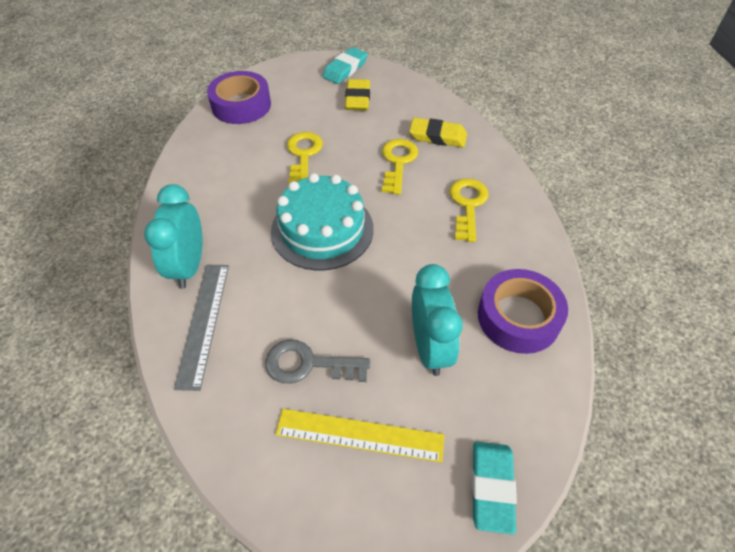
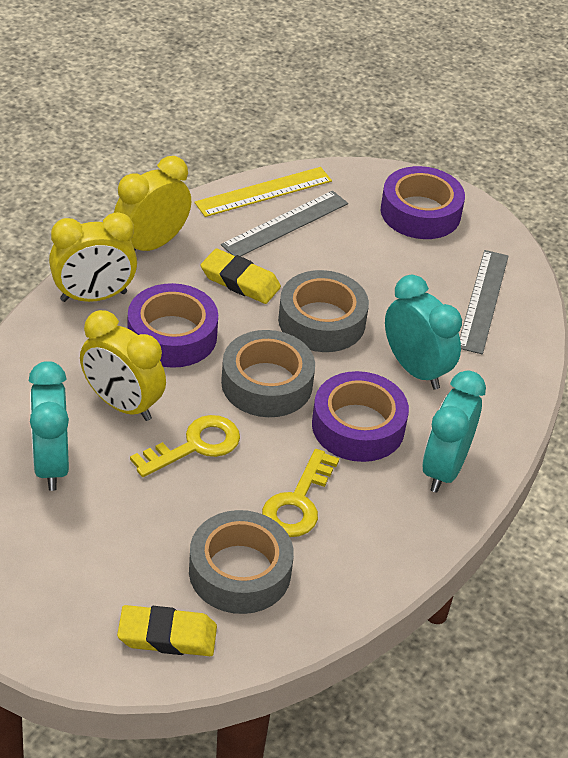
grey key: [265,340,370,384] = 1 -> none = 0
grey ruler: [174,265,229,391] = 1 -> [221,191,348,256] [460,250,509,354] = 2
grey tape: none = 0 -> [189,510,294,614] [221,330,315,417] [278,270,369,352] = 3
purple tape: [207,71,271,124] [478,269,568,354] = 2 -> [128,283,218,368] [312,371,409,462] [381,166,465,239] = 3
turquoise cake: [271,173,374,270] = 1 -> none = 0
turquoise clock: [144,184,203,289] [412,264,463,376] = 2 -> [29,361,69,491] [385,275,462,390] [423,370,486,493] = 3
turquoise eraser: [322,47,368,84] [472,442,517,535] = 2 -> none = 0
yellow clock: none = 0 -> [49,212,137,302] [80,310,166,421] [114,156,191,251] = 3
yellow key: [287,132,323,185] [382,139,418,195] [450,178,489,242] = 3 -> [130,415,240,477] [262,449,339,537] = 2

